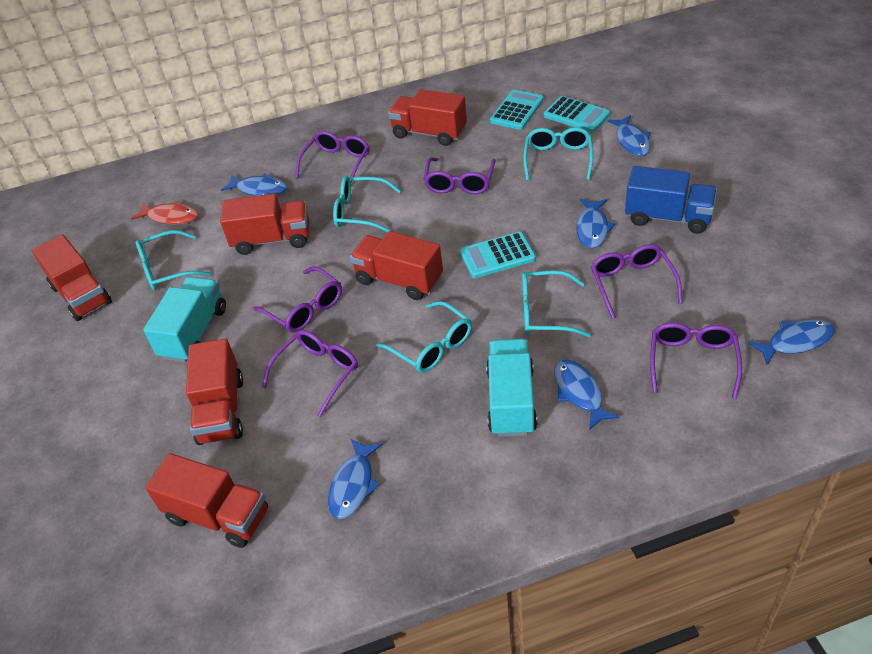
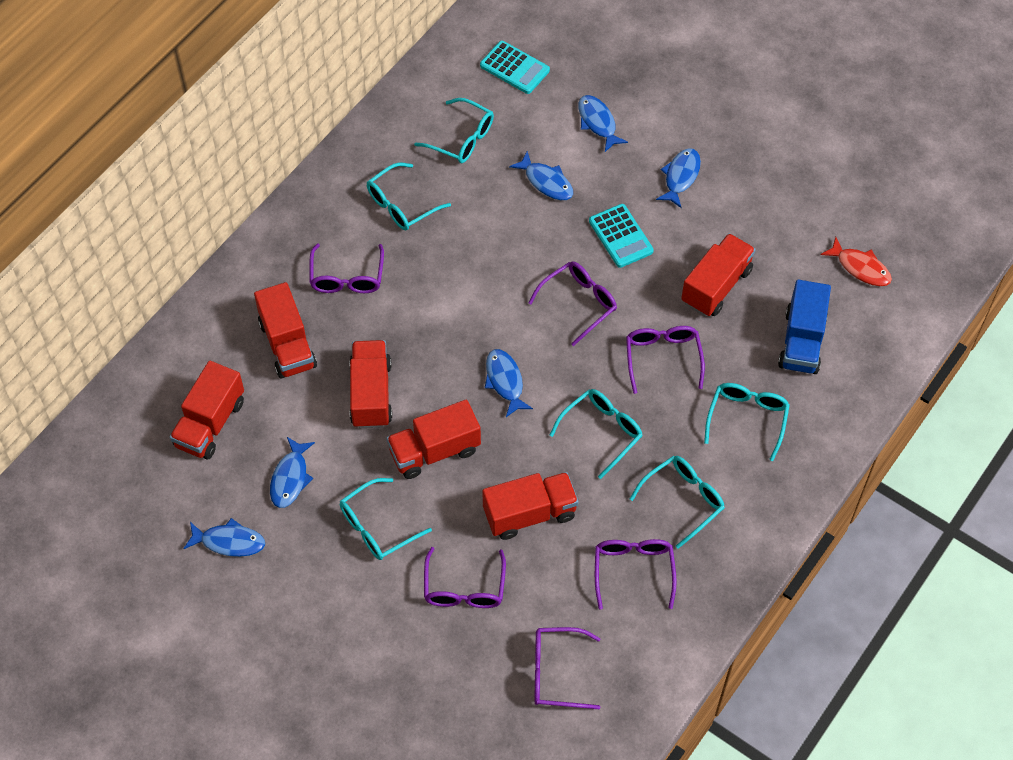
turquoise calculator: [460,232,536,278] [490,90,544,130] [544,96,610,132] = 3 -> [480,41,550,94] [589,204,654,268] = 2
turquoise glasses: [136,230,211,290] [333,176,401,232] [377,301,472,373] [522,270,591,337] [523,127,593,180] = 5 -> [340,478,432,560] [367,162,451,230] [414,98,494,163] [550,389,643,479] [630,456,725,549] [704,383,790,461] = 6
turquoise truck: [143,277,226,362] [486,339,537,437] = 2 -> none = 0

